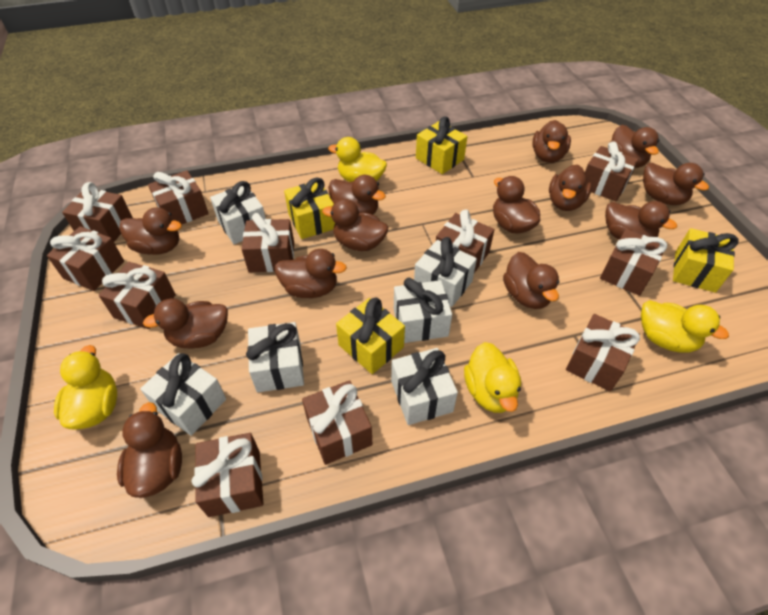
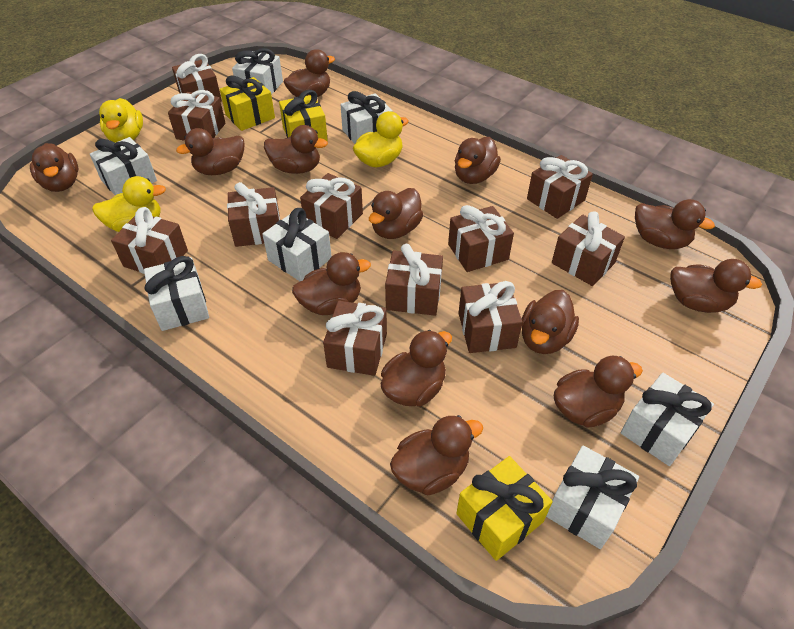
white gift: [140,353,226,436] [210,181,266,244] [246,322,304,392] [391,348,458,425] [394,278,452,343] [414,237,477,307] = 6 -> [90,137,157,195] [144,256,209,331] [232,48,283,95] [262,208,332,281] [340,91,393,144] [546,446,639,549] [621,373,714,466] = 7
yellow duck: [54,345,117,430] [328,137,387,182] [464,342,521,413] [641,300,729,353] = 4 -> [92,176,166,232] [99,98,143,143] [353,111,408,167] = 3
yellow gift: [284,177,335,239] [336,297,405,374] [416,116,467,174] [673,228,738,293] = 4 -> [220,76,275,131] [279,90,328,141] [456,456,553,561] = 3

